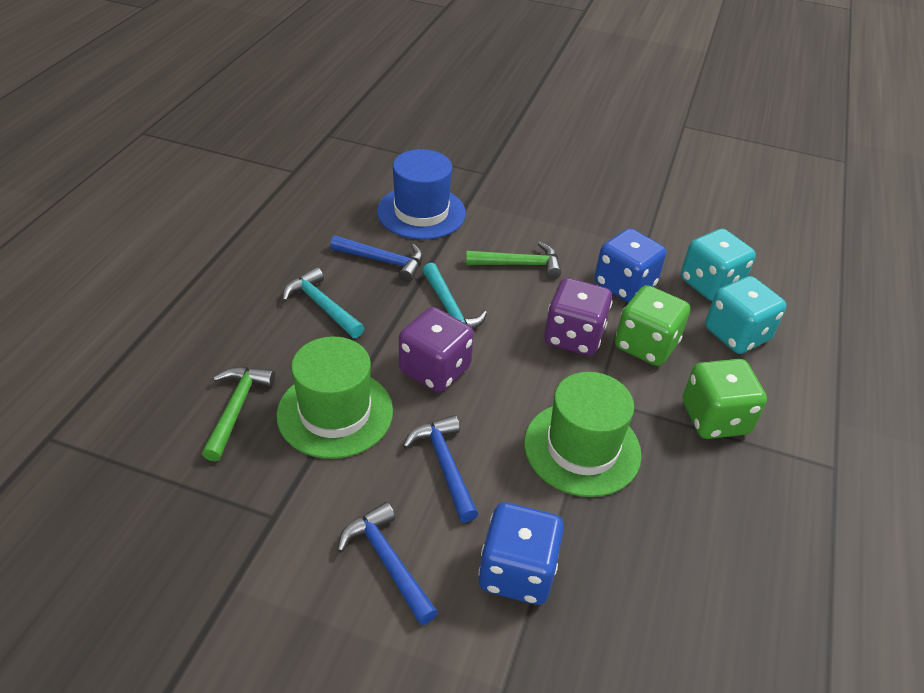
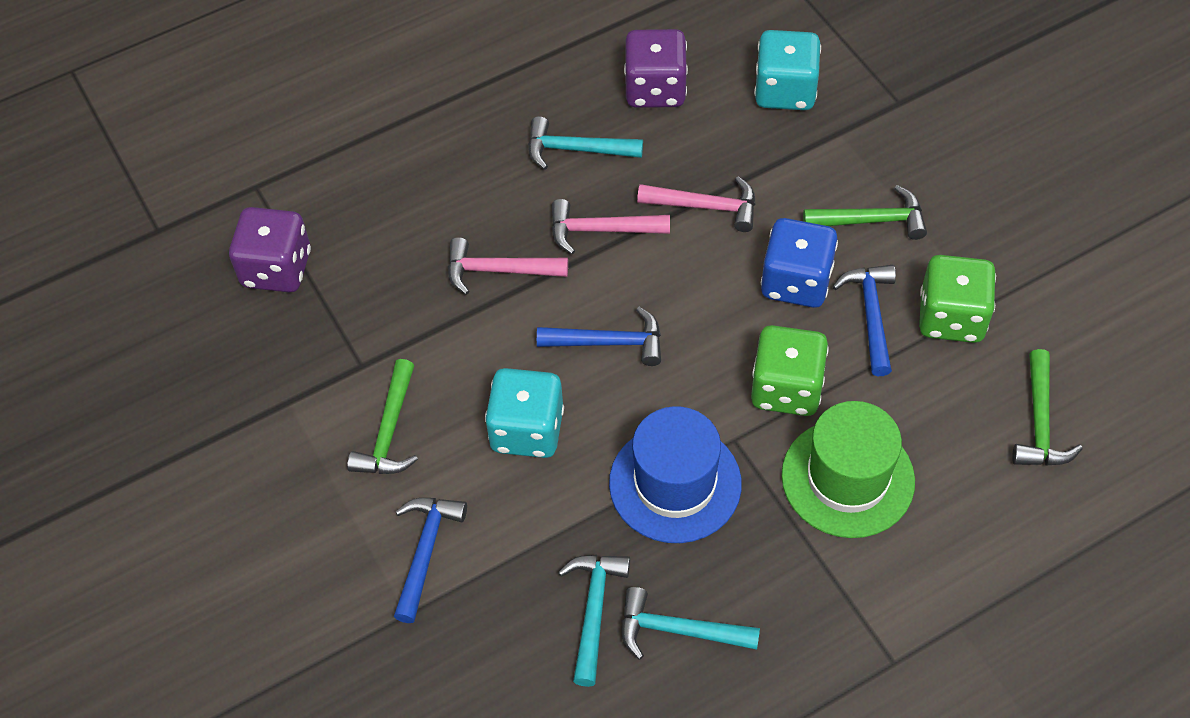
blue dice: [478,502,564,605] [595,228,666,303] = 2 -> [761,218,838,308] = 1
green hammer: [202,367,275,462] [466,242,561,279] = 2 -> [347,359,418,474] [803,185,927,240] [1012,349,1083,465] = 3
green hat: [276,336,393,459] [524,372,642,497] = 2 -> [781,401,915,538] = 1
pink hammer: none = 0 -> [448,237,568,295] [552,199,670,255] [637,176,756,232] = 3
turquoise hammer: [282,267,364,338] [422,263,487,330] = 2 -> [528,116,643,170] [558,555,630,687] [622,587,760,660] = 3

